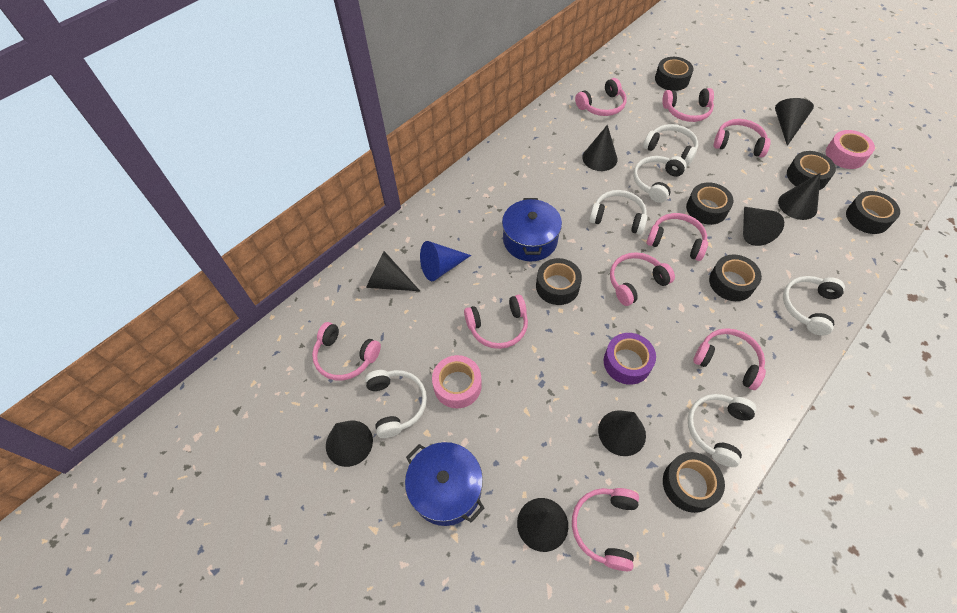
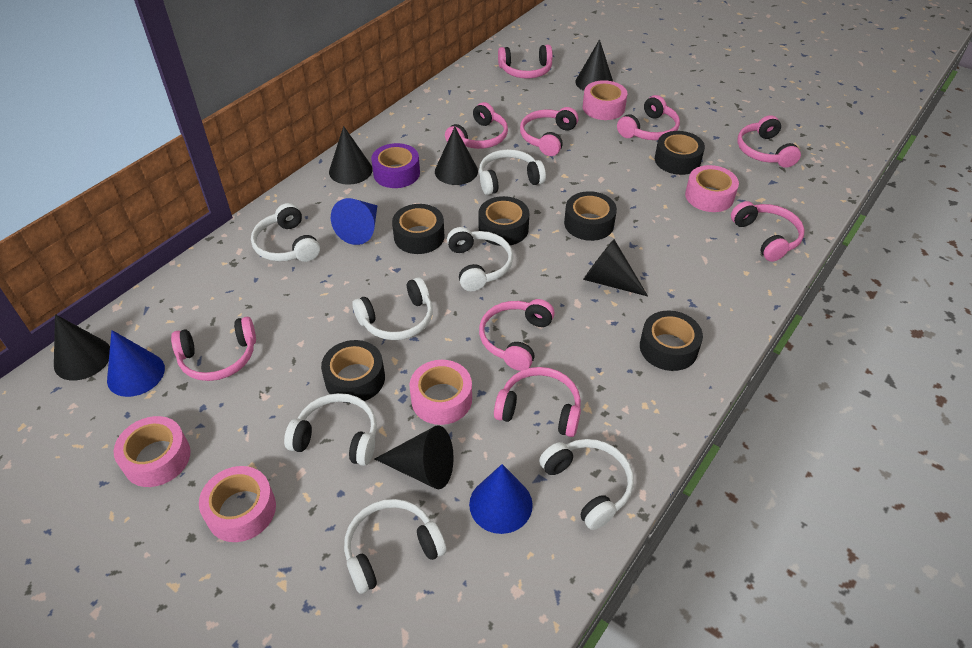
black cone: [326,421,373,467] [366,251,420,291] [517,498,568,552] [582,125,618,171] [598,410,646,456] [743,207,784,246] [775,98,814,146] [778,173,821,220] = 8 -> [54,314,110,380] [329,126,373,185] [375,425,454,489] [435,127,478,185] [575,39,613,91] [583,239,648,296] = 6
black tape: [536,258,582,305] [655,57,693,91] [663,452,725,513] [686,182,734,225] [709,254,762,301] [787,151,836,190] [846,191,900,234] = 7 -> [321,340,385,403] [392,204,445,254] [478,196,530,246] [564,191,617,241] [640,311,703,371] [655,131,705,175] = 6
blue cone: [420,241,471,281] = 1 -> [107,330,165,397] [331,198,377,245] [469,464,533,534] = 3
blue pot: [405,442,484,526] [502,198,562,261] = 2 -> none = 0
pink tape: [432,355,482,408] [826,130,875,169] = 2 -> [114,416,190,487] [199,466,276,542] [410,360,472,425] [583,80,627,120] [685,165,739,212] = 5
white headphones: [365,370,427,438] [589,190,648,235] [633,156,687,203] [643,124,698,166] [688,394,757,467] [783,276,845,335] = 6 -> [251,203,320,262] [284,393,377,466] [344,499,447,594] [352,277,433,340] [447,227,513,291] [479,149,546,195] [539,439,634,530] = 7

